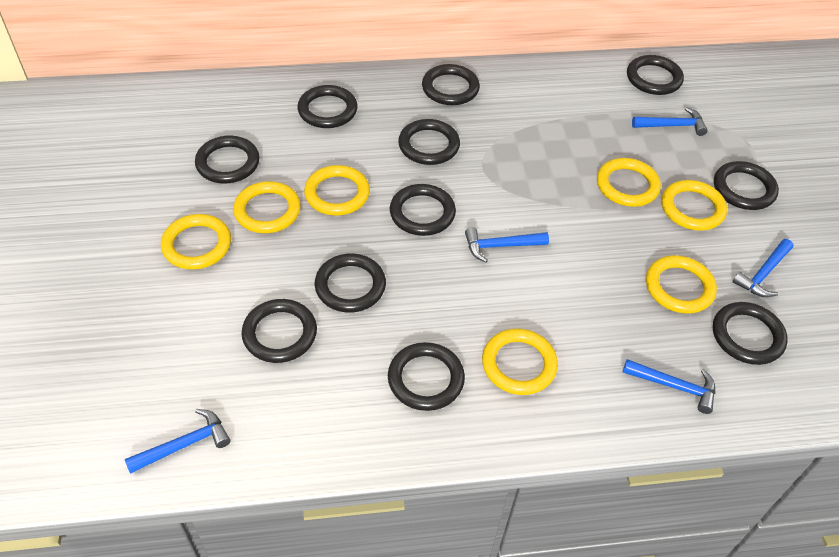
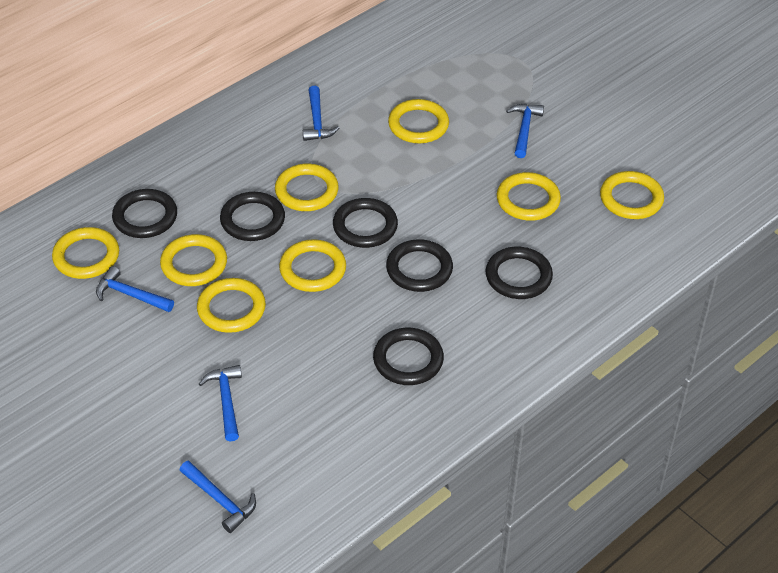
black ring: [195,136,260,183] [241,299,317,363] [297,85,358,128] [314,254,386,313] [388,342,465,411] [390,184,456,236] [398,119,460,165] [422,64,480,105] [627,55,684,95] [713,302,788,365] [714,161,779,210] = 11 -> [112,189,177,238] [220,192,285,241] [333,198,398,248] [373,328,444,385] [386,239,453,292] [485,247,553,299] = 6
yellow ring: [161,214,231,269] [233,181,301,233] [304,165,370,216] [482,328,558,395] [597,158,661,207] [646,255,717,314] [661,180,727,231] = 7 -> [52,227,119,279] [160,234,227,286] [197,278,266,333] [275,164,339,211] [279,239,346,292] [388,99,449,143] [497,172,561,221] [600,171,664,219] = 8

